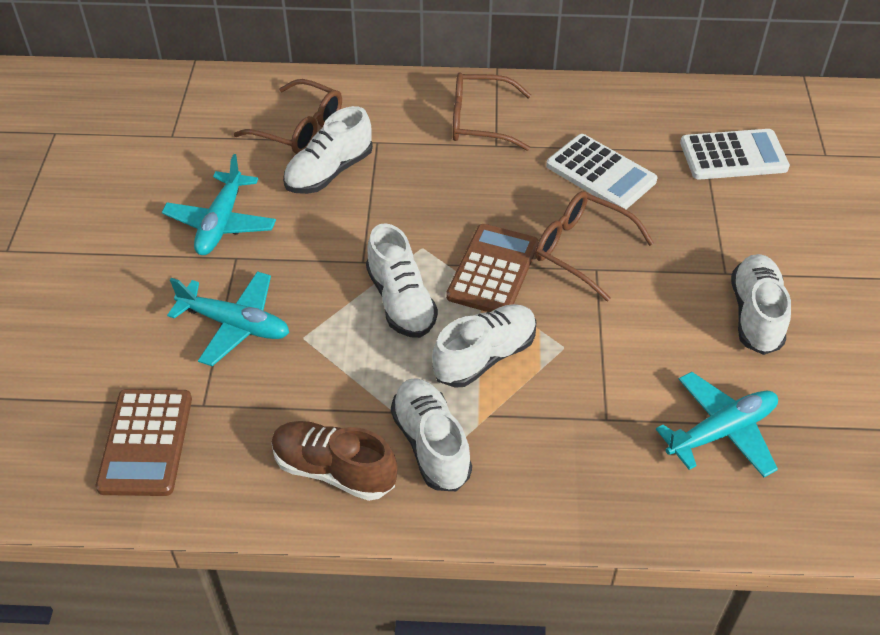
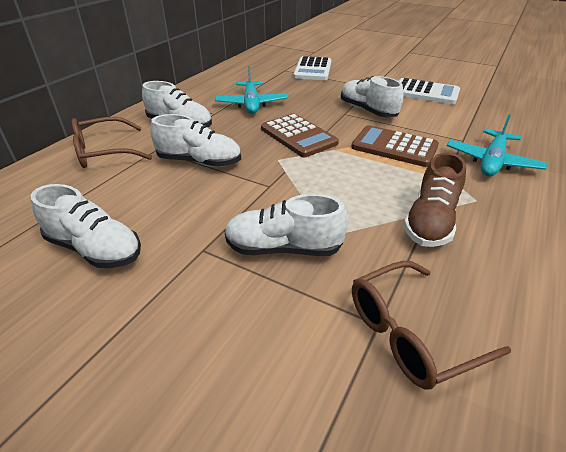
brown glasses: [234,79,342,154] [452,73,531,151] [535,191,654,302] = 3 -> [72,117,152,168] [352,261,511,389] = 2
turquoise plane: [162,154,276,255] [167,271,289,366] [656,372,778,477] = 3 -> [215,66,288,114] [447,114,547,176] = 2

